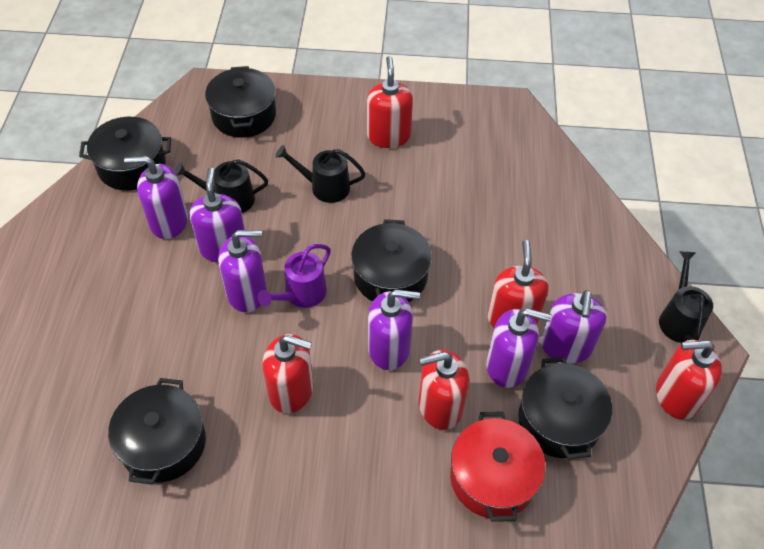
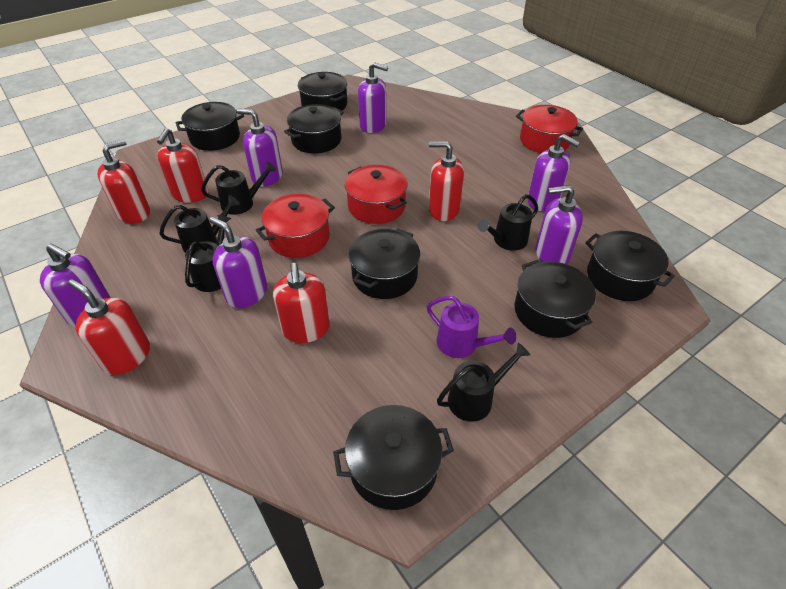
black pot: [79,117,171,191] [108,378,206,485] [205,66,276,138] [351,219,432,302] [518,357,612,459] = 5 -> [176,102,244,151] [284,104,344,153] [298,72,347,111] [333,405,454,510] [348,229,420,299] [514,260,596,338] [585,231,675,301] = 7
black watering can: [175,159,268,213] [275,145,366,203] [659,251,713,343] = 3 -> [159,195,240,253] [185,215,231,292] [201,162,276,215] [437,343,530,422] [478,194,538,251] = 5
red pot: [450,412,546,522] = 1 -> [256,194,335,258] [345,165,407,224] [516,105,583,153] = 3

